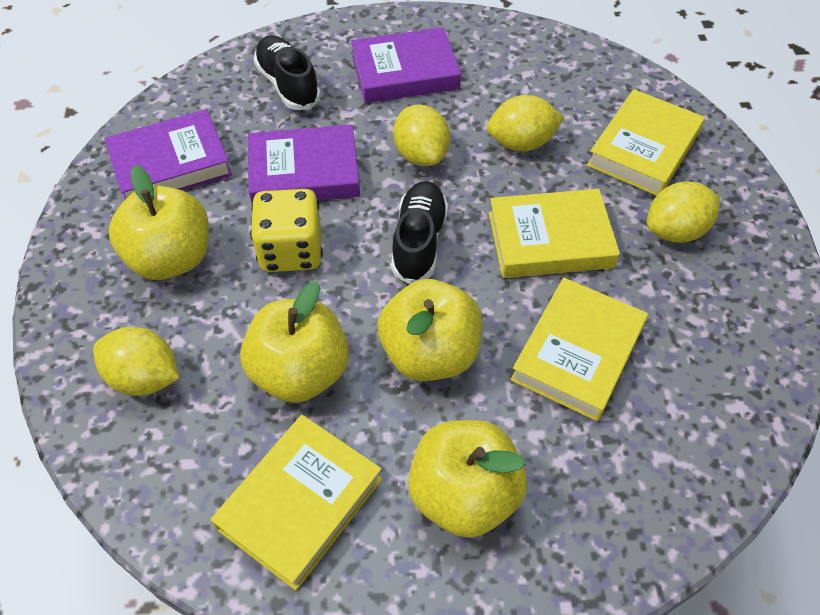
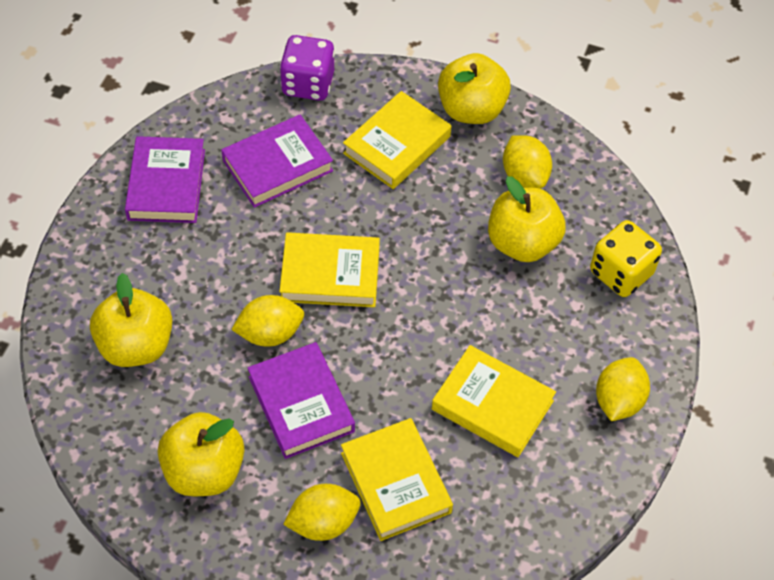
black shoe: [254,35,321,110] [391,181,448,284] = 2 -> none = 0
purple dice: none = 0 -> [279,35,335,101] = 1

